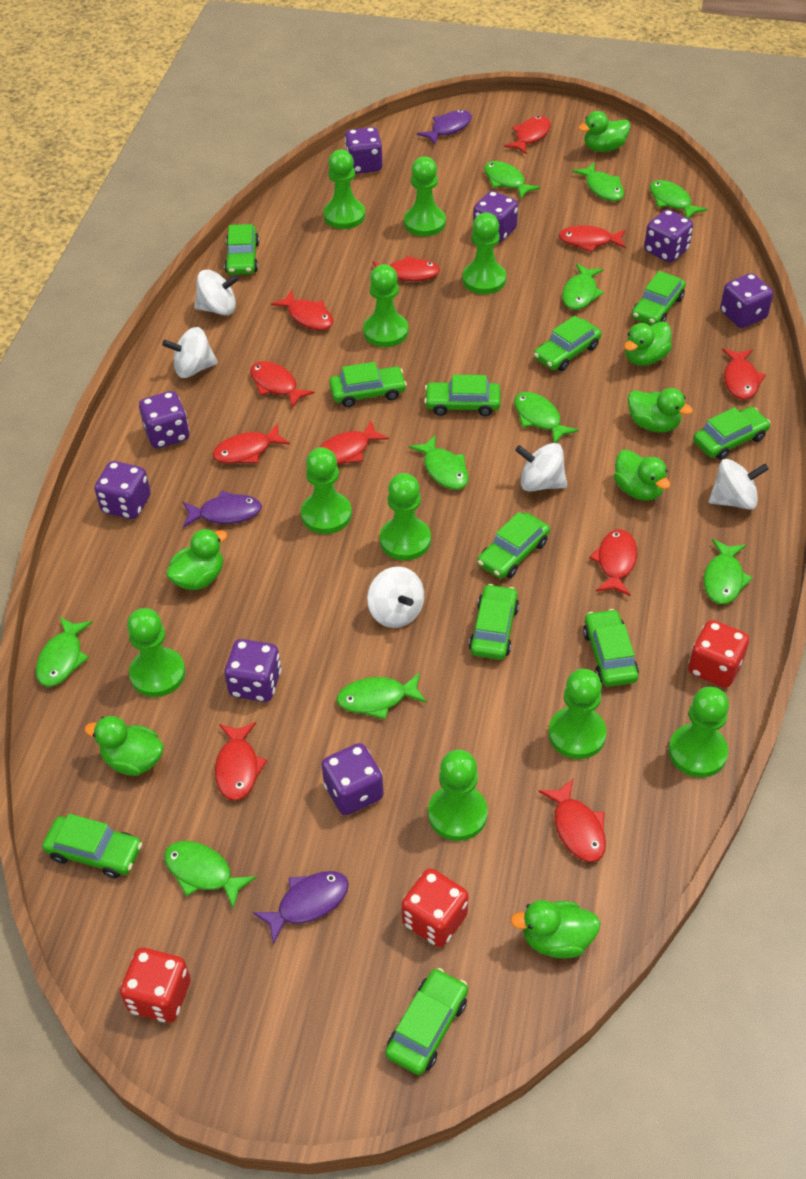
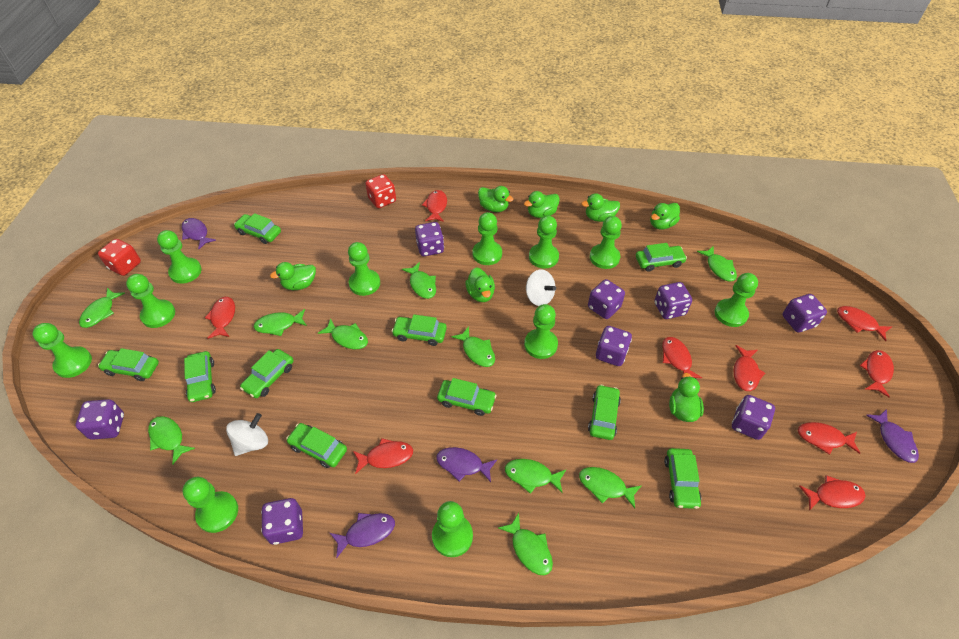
green car: [42,814,142,878] [224,224,259,275] [329,362,407,407] [385,968,468,1075] [424,375,500,416] [469,584,519,660] [477,512,550,579] [534,315,602,371] [583,609,639,687] [632,271,686,325] [693,407,771,460] = 11 -> [98,348,159,381] [184,351,216,402] [234,213,281,244] [240,349,294,398] [286,423,347,468] [392,314,447,346] [437,378,497,416] [588,385,621,440] [636,243,687,272] [664,448,701,509] = 10
green pawn: [127,608,185,697] [301,447,352,534] [323,150,365,229] [363,264,408,347] [380,473,431,560] [404,157,446,236] [428,750,488,841] [463,213,506,294] [549,669,606,759] [669,687,729,777] = 10 -> [32,323,92,378] [126,274,175,328] [157,230,202,284] [182,477,238,533] [348,242,380,296] [432,501,473,557] [472,212,502,265] [524,304,558,359] [529,215,559,269] [590,216,622,269] [714,273,758,327] = 11
purple fish: [183,491,262,528] [253,871,349,945] [417,110,472,145] = 3 -> [182,218,216,249] [330,513,395,558] [436,447,497,482] [866,409,919,463] = 4
red dice: [120,948,191,1023] [401,868,468,947] [688,620,749,688] = 3 -> [98,239,141,276] [365,174,396,208] = 2
red fish: [213,423,290,464] [215,722,267,801] [250,361,314,408] [271,290,333,330] [320,421,389,465] [373,256,440,281] [504,116,551,154] [538,779,606,862] [559,225,626,252] [589,529,637,596] [722,348,766,400] = 11 -> [205,297,235,339] [353,438,413,474] [422,190,447,222] [662,337,702,378] [733,345,765,391] [798,422,860,455] [799,475,866,511] [837,306,892,341] [859,350,894,397] = 9
white spinning top: [162,327,218,378] [194,270,239,315] [367,566,424,628] [515,443,567,492] [708,459,769,510] = 5 -> [226,413,268,456] [526,269,556,306] = 2

